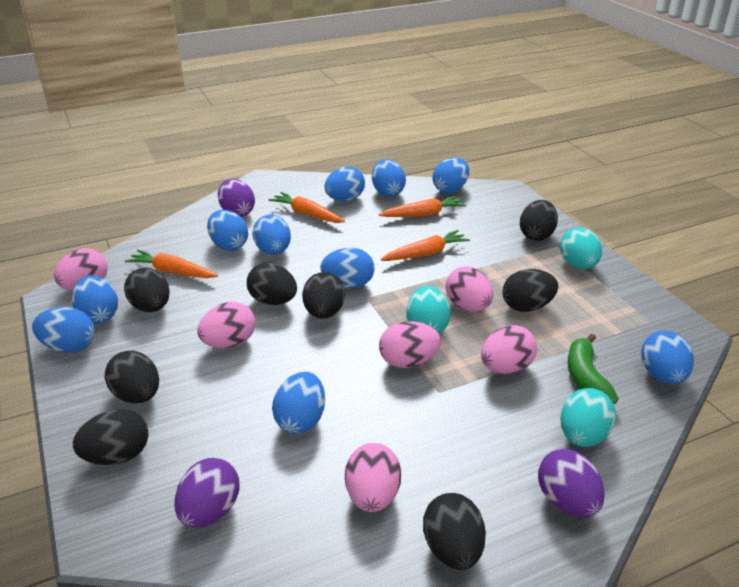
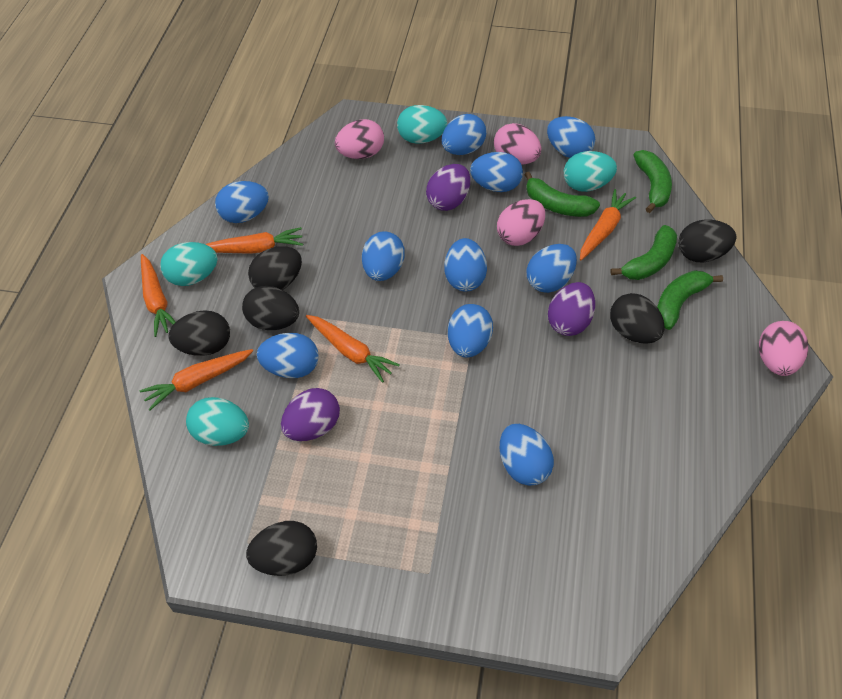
black egg: [73,409,149,465] [105,351,159,404] [124,267,170,312] [247,263,297,305] [302,272,345,319] [423,493,486,570] [502,269,558,312] [520,200,558,241] = 8 -> [169,310,230,356] [242,286,299,330] [246,521,317,576] [248,246,302,290] [610,293,665,344] [678,220,736,262] = 6
green banana: [567,334,618,404] = 1 -> [524,172,600,217] [610,225,677,280] [633,150,672,213] [657,270,723,330] = 4
orange carrot: [125,250,218,278] [268,192,345,223] [379,196,466,217] [381,230,470,261] = 4 -> [140,349,253,410] [141,254,175,337] [205,227,303,254] [306,315,400,383] [580,189,636,260] = 5
pink egg: [54,248,108,291] [197,302,255,348] [345,443,401,512] [379,321,441,368] [446,266,494,311] [481,325,537,374] = 6 -> [335,119,384,159] [494,123,541,165] [497,199,545,246] [759,321,808,376] = 4
turquoise egg: [406,286,451,334] [560,227,602,269] [560,388,616,447] = 3 -> [160,242,218,286] [186,397,249,446] [397,105,447,144] [564,151,617,192] = 4

